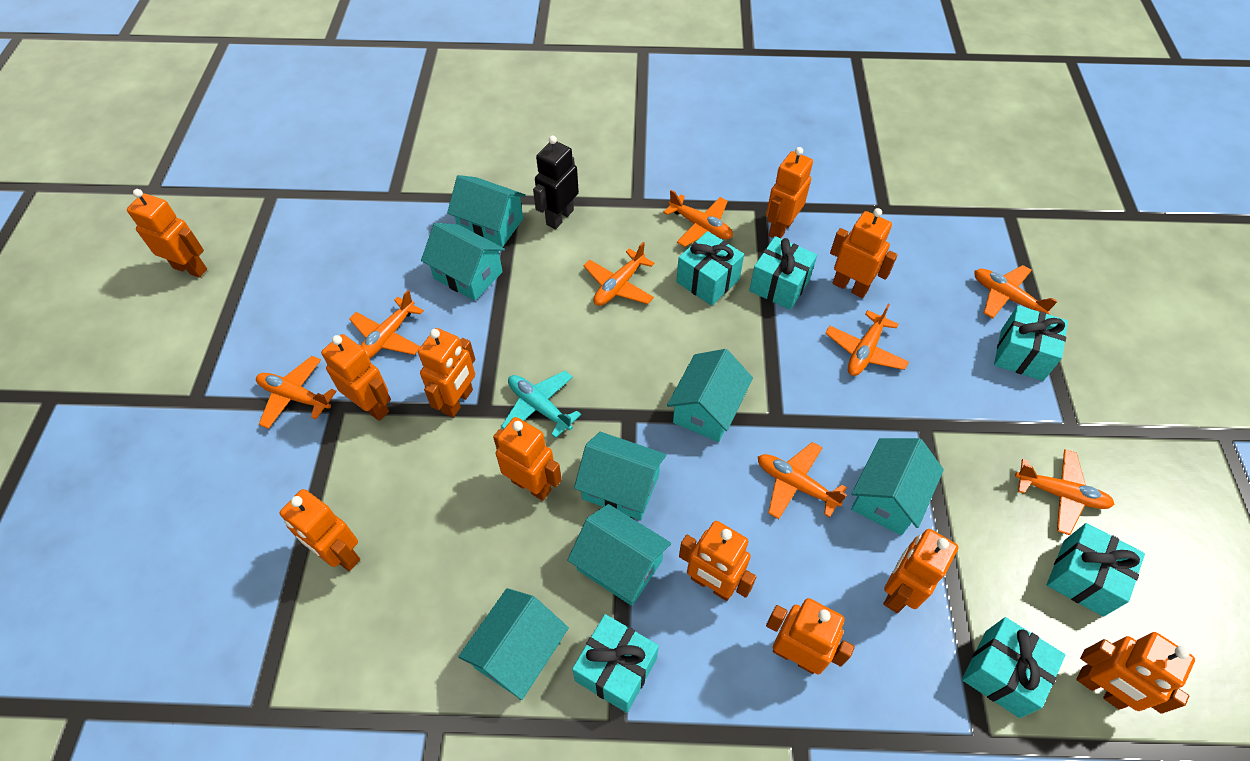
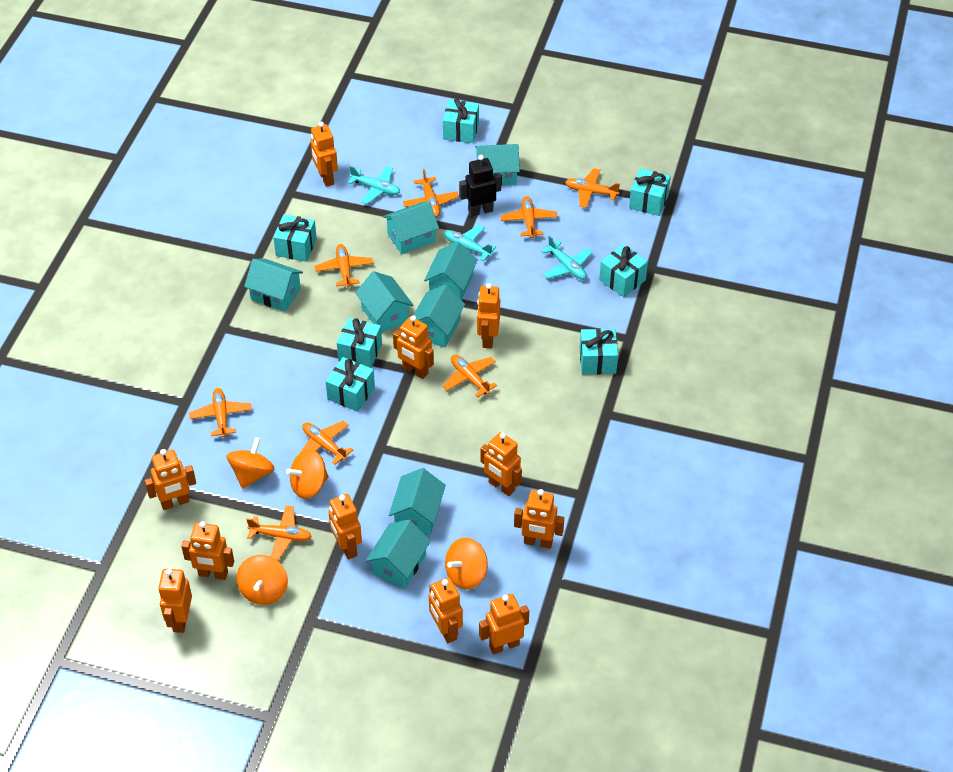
orange spinning top: none = 0 -> [227,437,274,489] [236,555,288,605] [286,449,328,499] [445,537,488,590] = 4
turquoise gift: [572,614,659,713] [676,231,744,306] [749,236,817,310] [962,617,1065,718] [994,305,1068,381] [1047,523,1145,617] = 6 -> [273,214,317,262] [326,357,375,412] [337,318,382,368] [443,98,479,143] [580,328,618,374] [599,244,648,297] [629,168,671,216] = 7
turquoise house: [421,223,505,301] [447,175,526,247] [458,588,569,700] [567,504,671,606] [574,432,666,520] [667,349,753,442] [851,438,944,535] = 7 -> [244,258,303,312] [355,271,414,333] [366,519,431,588] [383,201,439,254] [389,468,446,535] [414,285,465,347] [424,241,478,300] [475,144,520,186] = 8
turquoise plane: [501,371,581,438] = 1 -> [348,166,400,204] [444,225,496,261] [541,236,593,280] = 3

